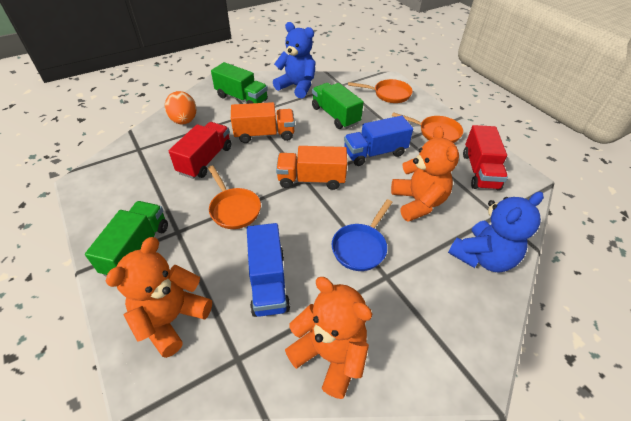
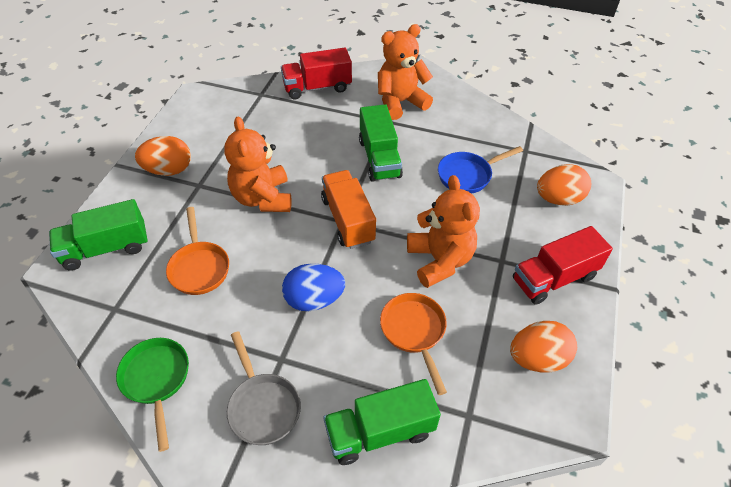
blue egg: none = 0 -> [282,264,345,311] = 1
blue teddy bear: [273,22,316,98] [448,192,544,272] = 2 -> none = 0
blue truck: [247,223,290,317] [344,116,413,166] = 2 -> none = 0
green pan: none = 0 -> [116,338,189,452] = 1
grey pan: none = 0 -> [227,331,301,445] = 1
orange egg: [165,91,197,124] = 1 -> [135,136,191,176] [510,321,577,373] [537,164,591,206] = 3
orange pan: [208,166,261,229] [348,79,413,103] [392,112,463,143] = 3 -> [166,207,229,295] [380,293,447,395] = 2
orange truck: [231,102,295,143] [276,146,347,190] = 2 -> [321,170,376,249] = 1

